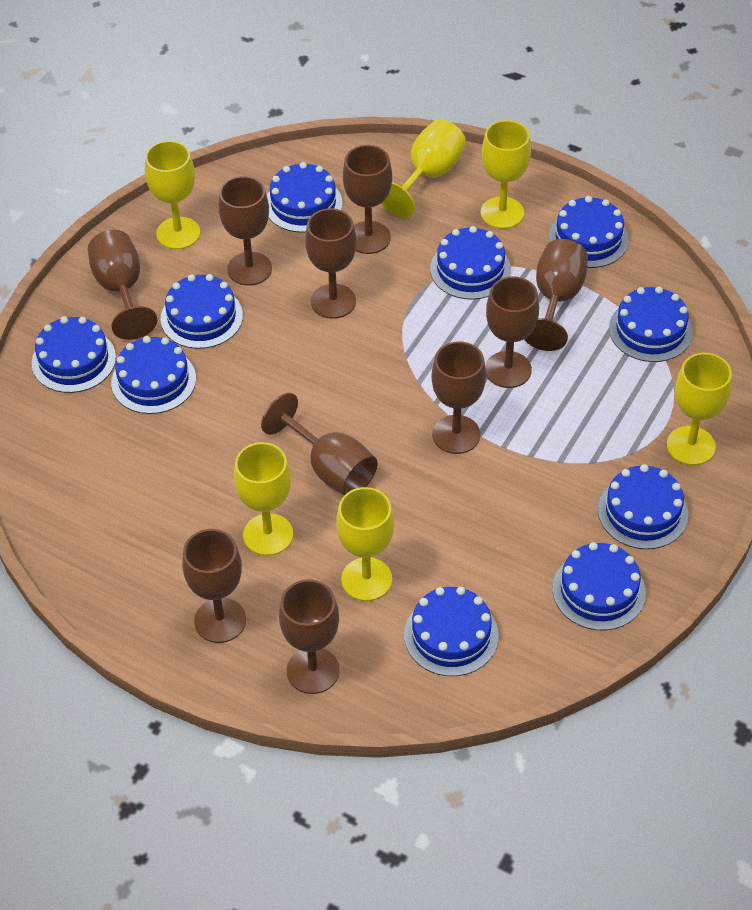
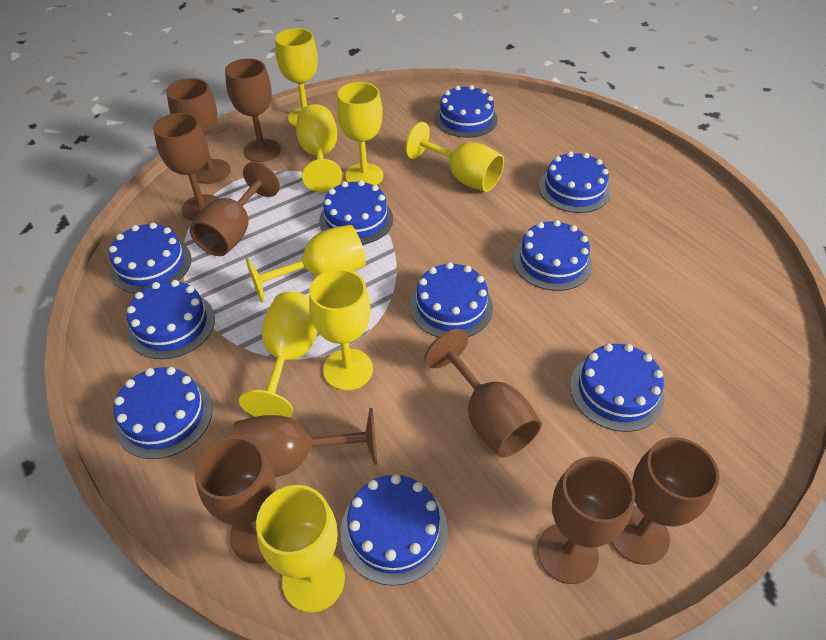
brown goblet: [88,230,157,340] [182,529,246,643] [218,176,272,286] [261,393,378,495] [279,579,340,694] [305,208,356,319] [343,145,392,254] [431,341,486,454] [485,276,539,388] [524,239,588,351] = 10 -> [153,113,220,222] [166,78,231,184] [190,162,280,256] [194,436,276,564] [225,59,281,162] [232,408,377,477] [425,329,542,458] [537,457,635,584] [611,437,719,565] = 9
yellow goblet: [145,141,200,249] [234,442,293,556] [336,487,394,601] [381,119,466,218] [481,120,531,229] [667,353,732,465] = 6 -> [239,292,318,417] [246,225,366,303] [256,485,345,613] [275,28,318,127] [296,104,342,192] [309,269,373,391] [337,82,384,185] [405,122,504,192] = 8

